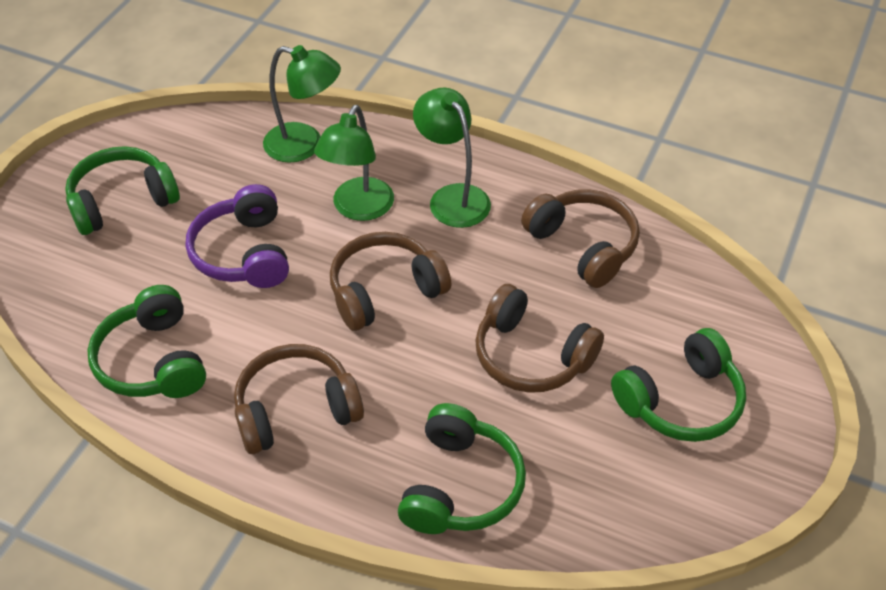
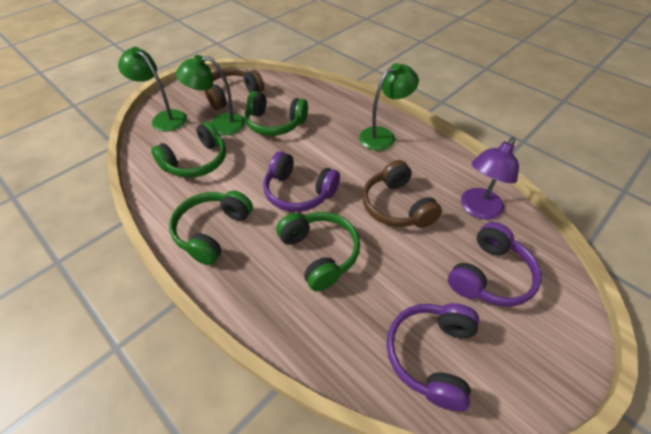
brown headphones: [234,344,364,454] [330,232,451,331] [475,284,604,393] [521,189,640,288] = 4 -> [204,67,264,110] [362,160,442,228] = 2
purple headphones: [186,184,289,288] = 1 -> [263,151,340,212] [387,303,479,411] [448,222,542,307] = 3
purple lamp: none = 0 -> [461,137,519,220] = 1

